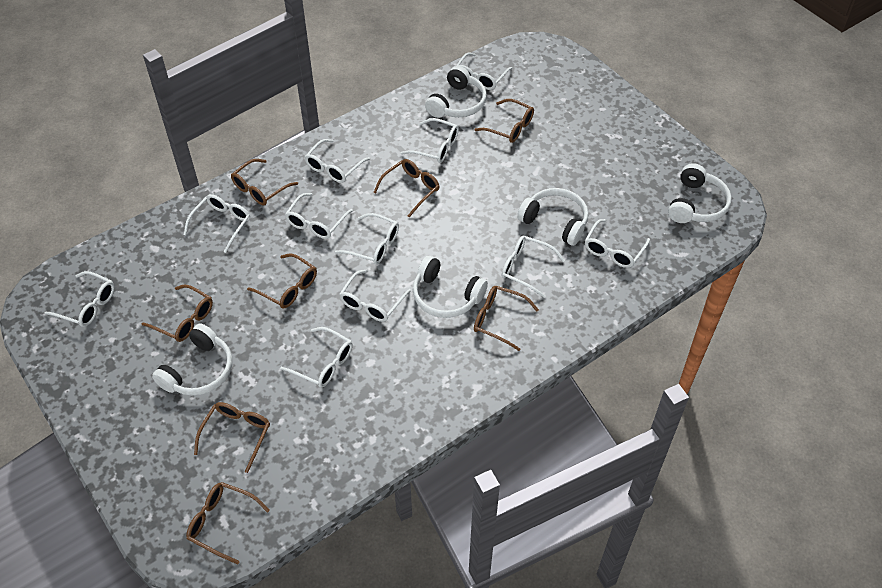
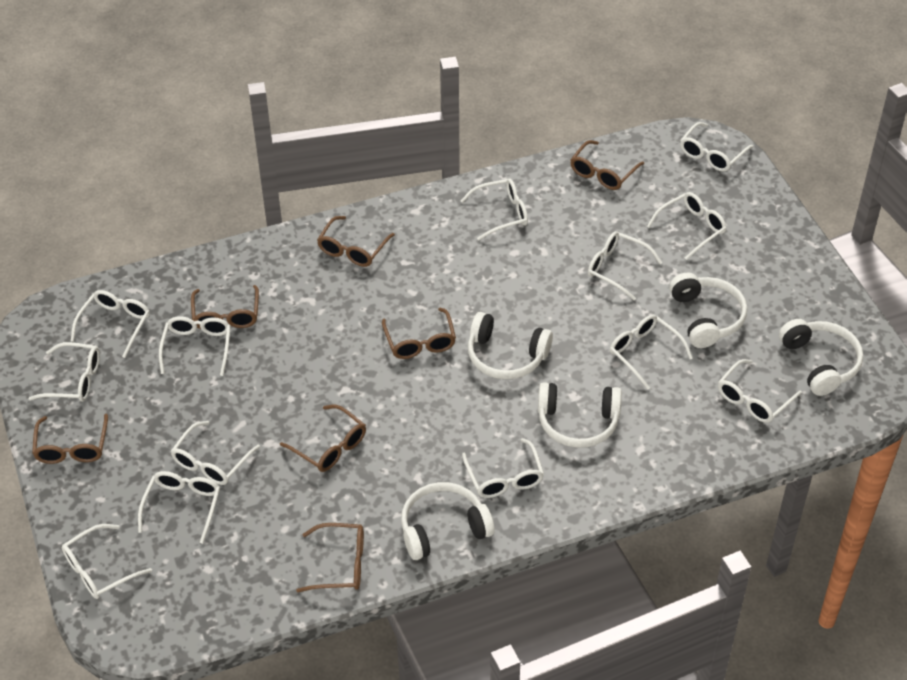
brown glasses: [142,284,213,342] [186,482,270,565] [194,402,270,473] [231,159,298,206] [247,253,317,309] [374,159,440,217] [474,99,534,143] [474,286,539,351] = 8 -> [32,414,108,464] [191,285,259,329] [280,404,366,472] [296,523,364,592] [317,216,395,267] [382,307,456,359] [570,140,644,190] = 7
white glasses: [45,271,114,327] [184,194,250,253] [280,327,353,388] [285,193,353,239] [305,139,370,183] [335,213,399,265] [339,269,411,322] [401,118,459,163] [456,52,513,90] [502,236,565,298] [585,219,650,268] = 11 -> [28,342,100,402] [62,524,152,599] [71,290,150,358] [138,471,220,544] [159,316,231,376] [171,421,260,485] [460,178,528,241] [462,438,544,498] [588,231,663,300] [610,315,693,390] [647,192,727,260] [680,122,753,172] [718,359,802,423] = 13

